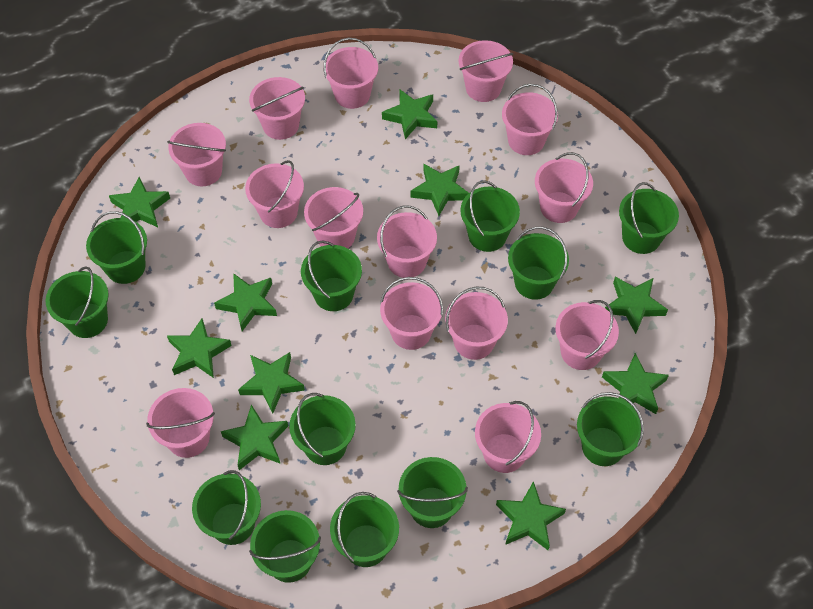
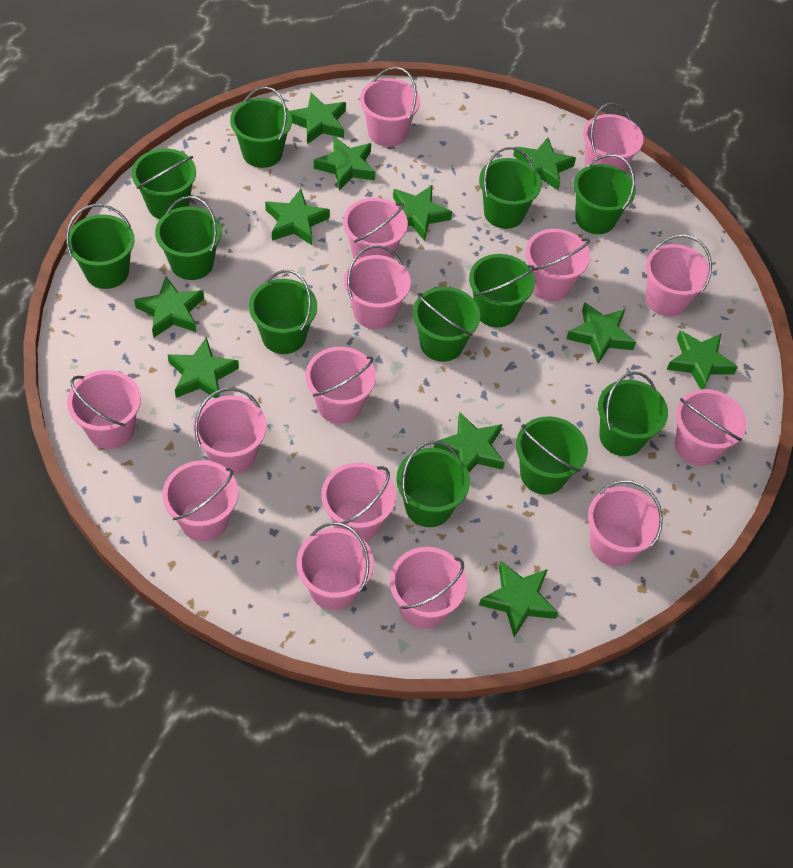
green star: [109,177,170,227] [167,319,232,378] [214,273,277,331] [221,405,288,470] [238,352,305,413] [382,89,437,139] [410,164,469,216] [496,481,566,550] [602,353,669,414] [605,277,668,334] = 10 -> [134,277,204,338] [168,337,239,398] [265,189,330,245] [290,92,346,144] [314,137,375,191] [393,185,452,241] [434,412,505,472] [479,561,558,637] [513,137,576,190] [566,302,636,364] [666,330,738,389] = 11
pink bucket: [146,388,215,458] [167,123,226,186] [245,160,304,228] [249,77,305,140] [304,187,363,248] [324,38,378,109] [377,205,437,278] [380,277,443,350] [445,287,508,360] [459,40,513,102] [475,401,541,473] [502,84,558,155] [535,152,593,223] [555,300,619,370] = 14 -> [67,370,141,449] [162,460,239,541] [193,388,267,475] [297,522,374,610] [306,347,376,424] [321,462,396,541] [343,198,408,260] [344,245,411,329] [360,67,420,147] [390,547,467,629] [526,229,591,301] [583,103,644,172] [588,480,663,566] [646,235,712,317] [675,389,747,466] = 15

